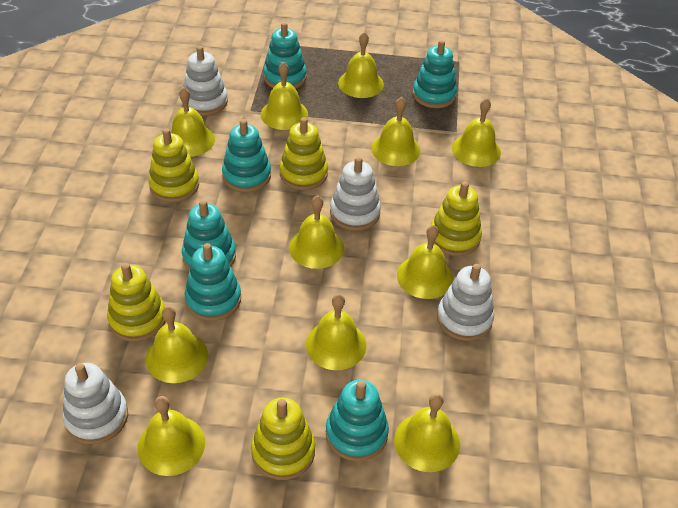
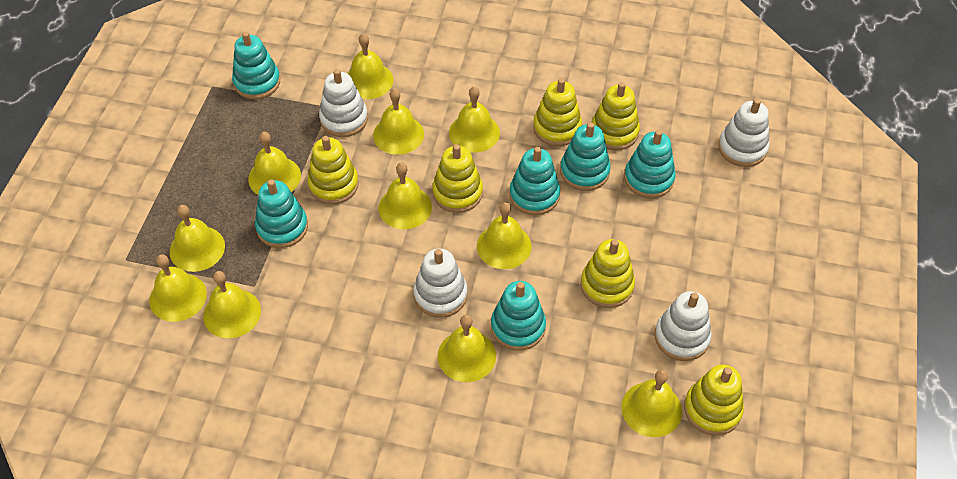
yellow stacking toy: [107,263,166,342] [148,128,199,202] [251,398,315,480] [280,117,328,190] [431,181,482,256] = 5 -> [307,136,359,204] [432,144,483,213] [533,78,582,146] [581,239,635,308] [592,82,640,150] [684,365,744,436] = 6

